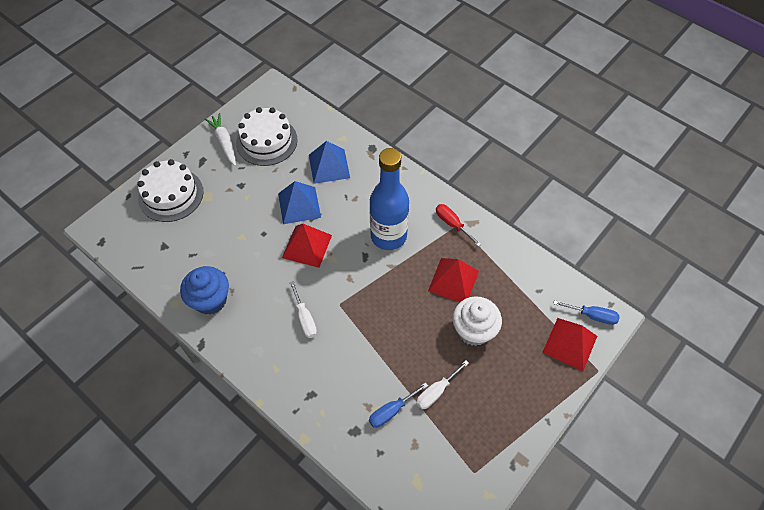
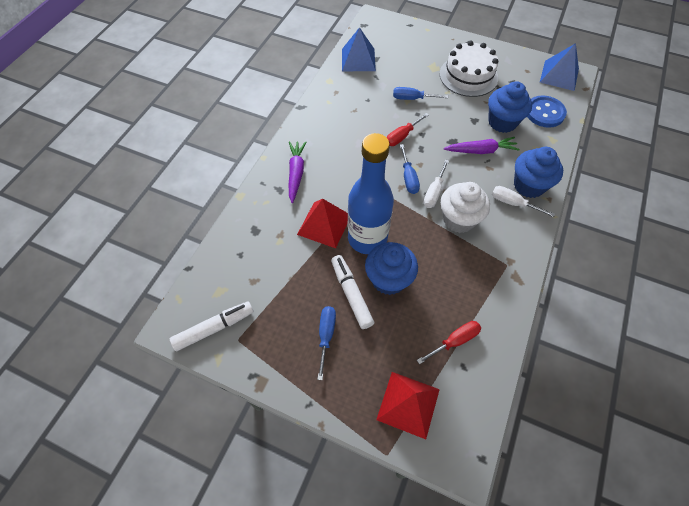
blue button: none = 0 -> [527,95,567,128] = 1
blue cupcake: [180,266,229,315] = 1 -> [365,242,418,295] [488,81,532,133] [514,147,563,198] = 3
blue screwdriver: [369,382,428,428] [553,300,620,325] = 2 -> [317,306,336,380] [393,87,448,100] [400,144,420,194] = 3
purple carrot: none = 0 -> [289,141,306,203] [444,137,520,154] = 2
red pyramid: [282,224,332,268] [428,258,479,302] [542,318,597,371] = 3 -> [297,199,348,248] [376,372,440,439] = 2
red screwdriver: [436,204,481,247] = 1 -> [387,113,429,146] [417,321,481,365] = 2
white cake: [137,159,204,222] [236,107,298,166] = 2 -> [440,41,498,97] = 1
white carrot: [205,113,236,166] = 1 -> none = 0
white marker: none = 0 -> [170,301,254,351] [331,255,374,329] = 2

